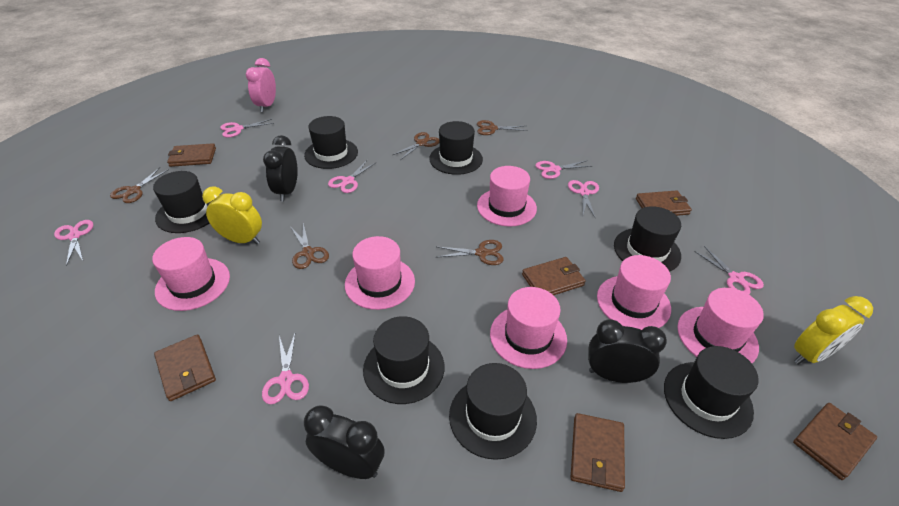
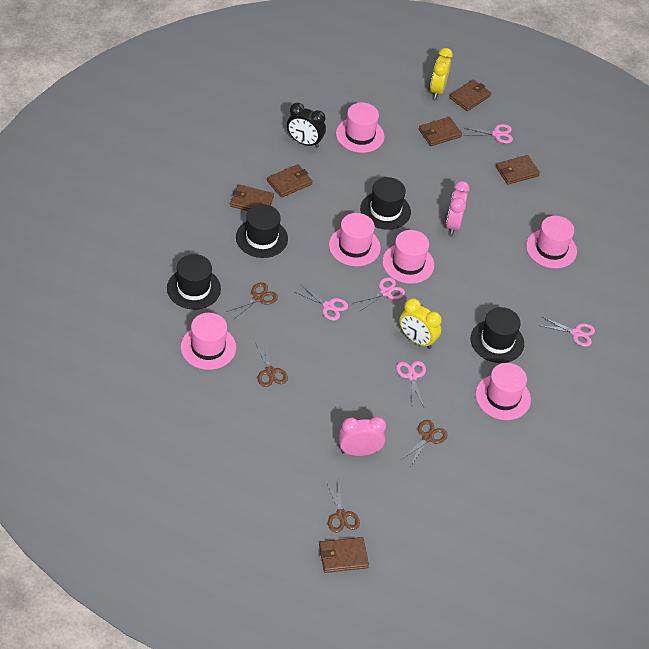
black clock: [263,135,298,201] [304,405,385,479] [588,319,667,383] = 3 -> [287,103,326,148] = 1
black hat: [153,171,213,233] [304,116,358,169] [363,316,444,404] [429,121,483,175] [449,363,537,460] [614,206,681,272] [664,346,759,439] = 7 -> [167,254,221,310] [236,204,288,258] [360,177,411,230] [470,307,524,363] = 4
brown scissors: [110,168,169,203] [291,223,329,269] [393,132,439,160] [437,240,504,265] [477,120,528,135] = 5 -> [226,283,278,320] [255,340,288,387] [326,480,360,533] [401,420,447,466] = 4
pink clock: [246,58,276,112] = 1 -> [339,417,386,456] [446,181,470,235] = 2
pink scissors: [54,220,94,266] [220,119,274,138] [262,331,309,404] [328,160,377,193] [535,160,592,179] [568,180,599,219] [694,246,764,295] = 7 -> [295,284,348,321] [354,277,405,311] [396,361,426,408] [464,124,513,143] [539,317,595,347] = 5

